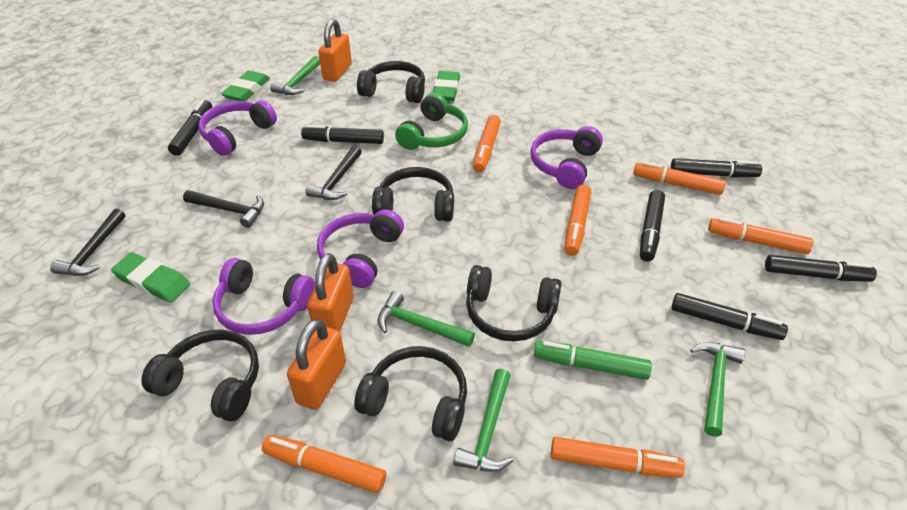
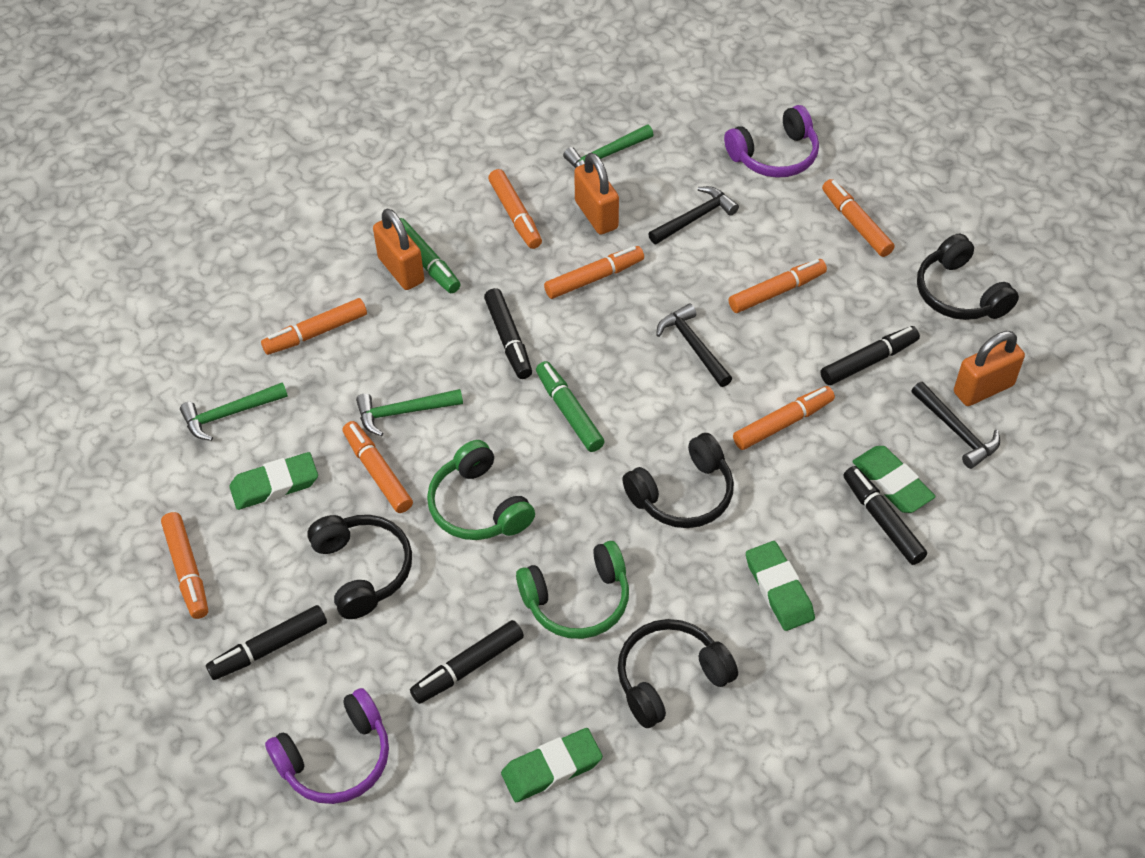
black headphones: [141,329,259,422] [354,346,467,441] [357,61,425,103] [372,167,454,222] [466,265,561,341] = 5 -> [307,515,412,619] [618,619,738,728] [622,433,734,528] [917,234,1019,320] = 4
black marker: [168,100,212,156] [301,125,384,144] [640,190,665,261] [671,158,762,177] [671,293,788,340] [765,255,877,282] = 6 -> [206,605,327,680] [410,620,524,704] [484,288,532,379] [821,326,920,385] [843,466,927,565] = 5
green eraser: [111,252,190,303] [221,71,270,101] [433,71,460,101] = 3 -> [229,452,318,510] [501,728,603,802] [746,541,815,631] [852,446,936,513] = 4
green hammer: [270,56,320,95] [378,291,475,347] [453,369,513,472] [690,342,745,437] = 4 -> [180,382,288,441] [356,389,463,436] [563,125,654,168] = 3
green headphones: [395,93,468,150] = 1 -> [427,440,535,540] [516,541,629,639] = 2
green marker: [534,341,652,380] = 1 -> [400,218,461,293] [536,361,605,452] = 2
orange marker: [262,435,386,493] [473,115,501,172] [551,437,685,478] [565,185,591,256] [633,161,726,195] [708,217,813,254] = 6 -> [161,512,208,619] [261,298,367,355] [343,421,413,513] [488,169,542,249] [544,246,644,299] [729,259,827,313] [733,386,835,450] [822,179,895,257] = 8
purple headphones: [198,100,277,156] [212,258,315,335] [317,209,404,288] [530,126,603,189] = 4 -> [265,688,389,804] [724,105,819,178] = 2

